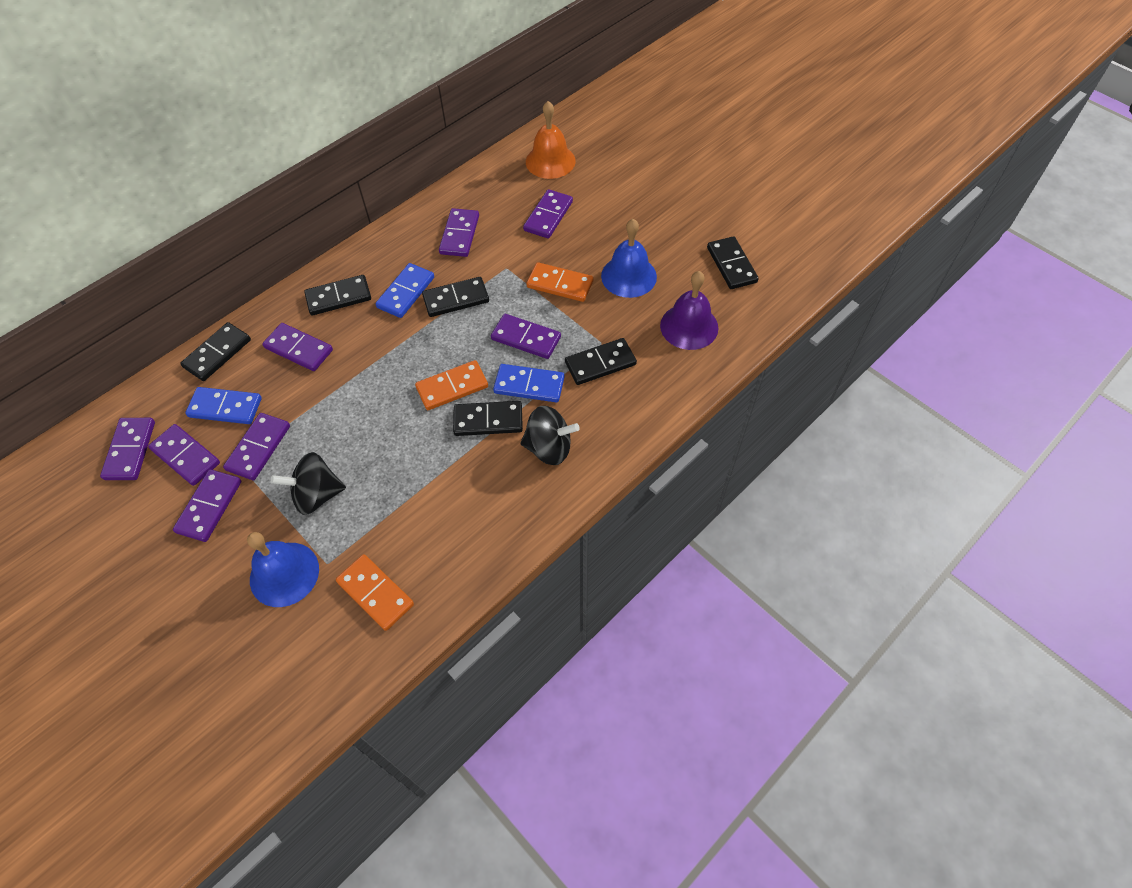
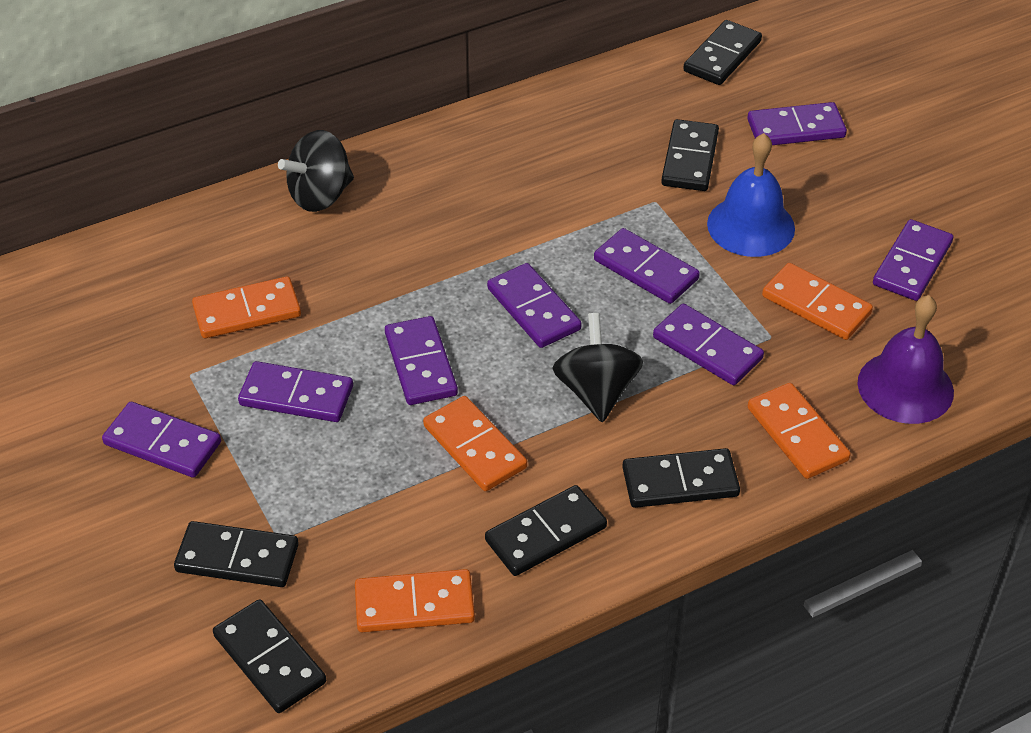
blue bell: [247,532,319,607] [601,219,657,298] = 2 -> [707,133,795,257] = 1
blue domino: [185,387,262,424] [376,263,434,318] [493,364,564,403] = 3 -> none = 0
orange bell: [526,101,576,179] = 1 -> none = 0
orange domino: [336,554,414,631] [415,360,488,410] [527,262,593,302] = 3 -> [192,277,301,338] [355,569,475,632] [423,396,527,491] [748,383,851,479] [762,263,873,340] = 5

